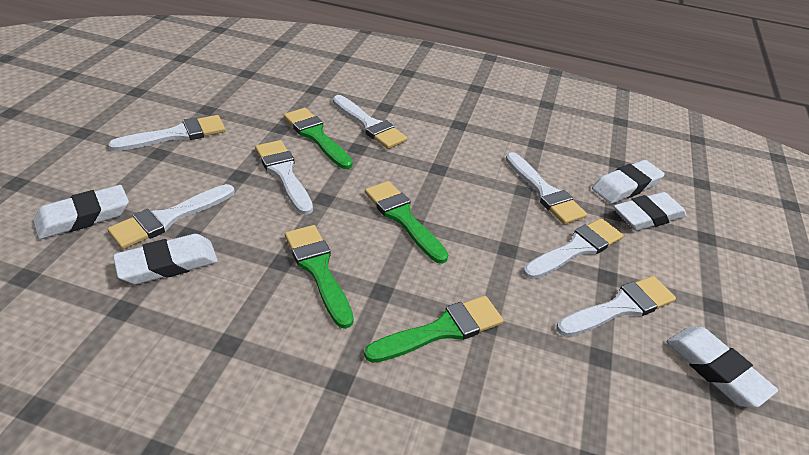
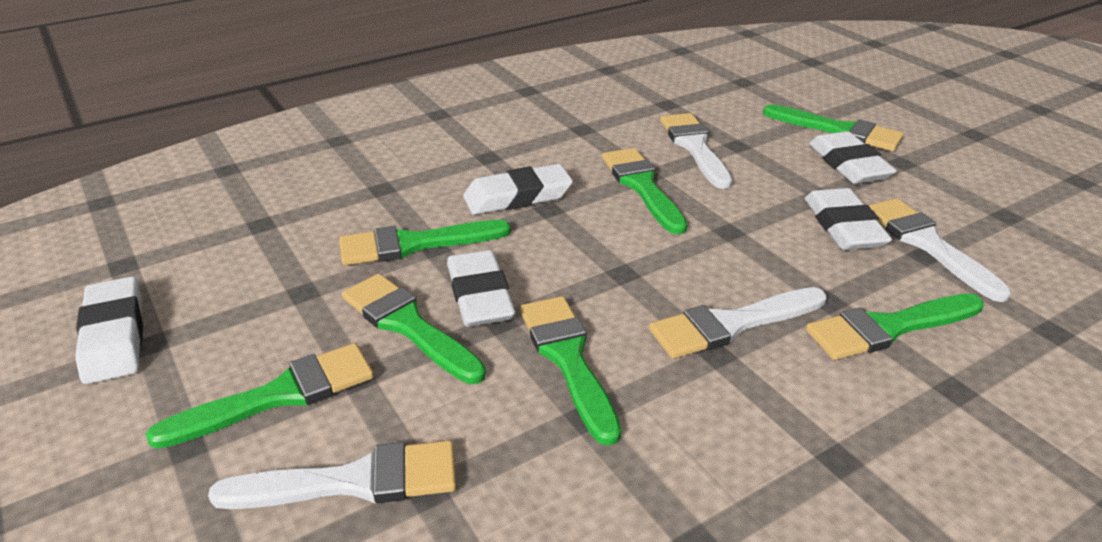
green brush: [284,108,353,169] [285,225,354,329] [364,296,504,363] [365,181,448,264] = 4 -> [146,343,374,449] [339,220,511,265] [342,274,486,384] [520,296,621,446] [602,148,688,234] [763,104,904,151] [806,294,984,360] = 7
white brush: [107,184,235,249] [108,115,226,151] [255,140,313,215] [333,95,407,149] [506,152,587,225] [523,218,624,279] [556,276,676,337] = 7 -> [208,440,456,509] [649,287,827,359] [660,113,732,189] [868,198,1011,302] = 4

